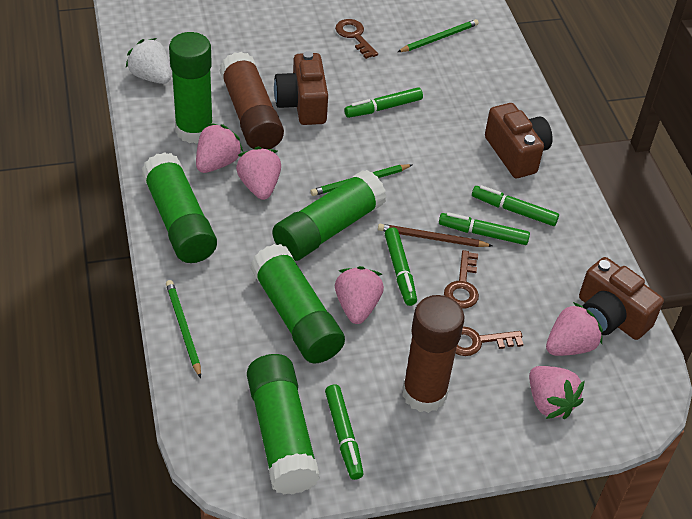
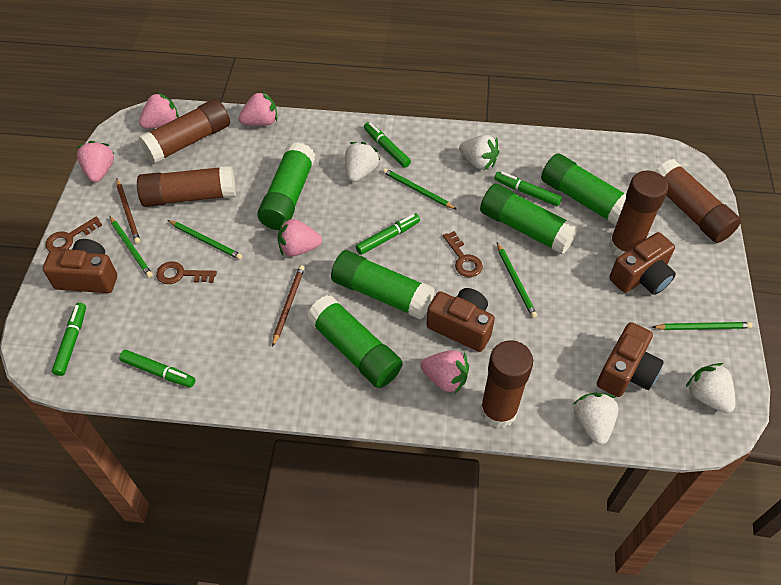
brown camera: [274,51,328,125] [485,103,553,178] [579,257,664,340] = 3 -> [43,239,117,293] [427,288,495,352] [597,322,664,397] [609,232,676,295] = 4
brown glue stick: [220,52,284,149] [402,295,464,413] = 2 -> [137,166,236,207] [138,99,230,164] [480,340,533,428] [609,171,668,257] [655,159,741,243] = 5
brown pencil: [378,224,493,247] = 1 -> [116,179,140,244] [272,265,305,347] = 2
green pencil: [166,280,201,378] [311,164,412,196] [398,19,479,52] = 3 -> [110,216,153,278] [168,220,243,260] [383,168,456,209] [497,242,537,318] [652,322,752,330] = 5
white strawberry: [126,38,171,84] = 1 -> [345,142,380,182] [459,135,499,170] [574,393,618,445] [686,363,735,413] = 4

